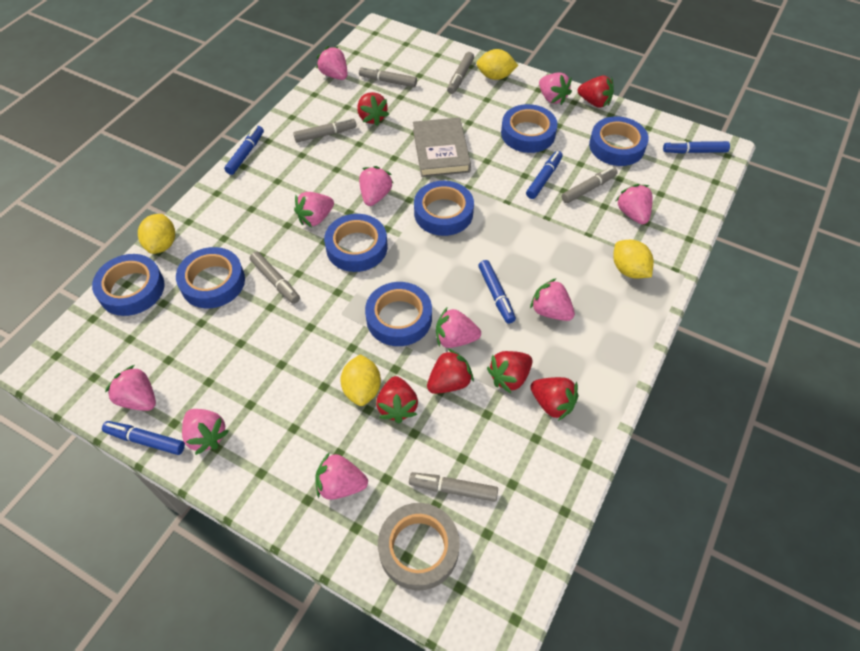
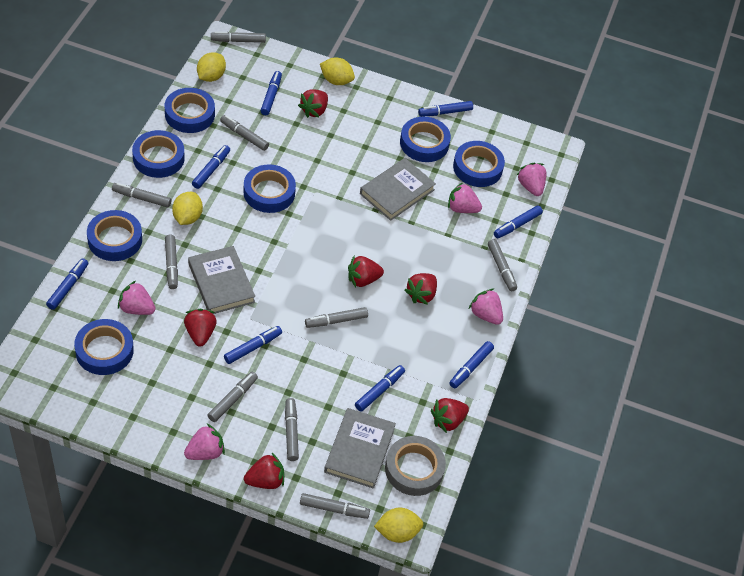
blue marker: [102,421,185,455] [224,126,264,175] [478,260,516,324] [526,151,563,199] [663,141,730,154] = 5 -> [46,258,88,310] [192,145,230,189] [224,326,282,364] [260,71,282,115] [355,365,405,412] [418,101,473,117] [449,341,494,388] [494,205,543,238] = 8
grey book: [413,117,471,177] = 1 -> [188,246,255,314] [324,408,396,489] [360,158,436,221] = 3
grey marker: [250,252,300,304] [293,118,357,142] [359,66,417,87] [409,472,498,502] [447,52,474,94] [562,167,618,203] = 6 -> [112,183,172,208] [165,235,178,289] [207,372,258,422] [211,31,266,43] [220,115,269,151] [285,398,299,461] [300,493,370,519] [305,307,368,328] [488,239,517,291] = 9
pink strawberry: [105,365,156,411] [182,409,229,455] [294,192,334,227] [316,46,347,80] [316,452,368,500] [359,166,393,206] [436,308,481,348] [530,278,575,321] [539,72,572,105] [616,184,653,225] = 10 -> [118,281,156,315] [184,424,225,460] [448,182,482,213] [469,289,503,325] [517,163,546,196] = 5

